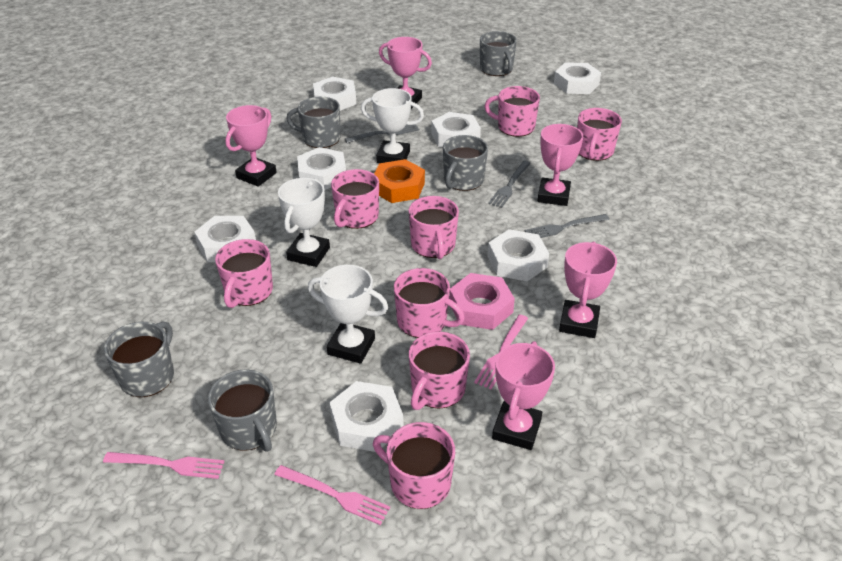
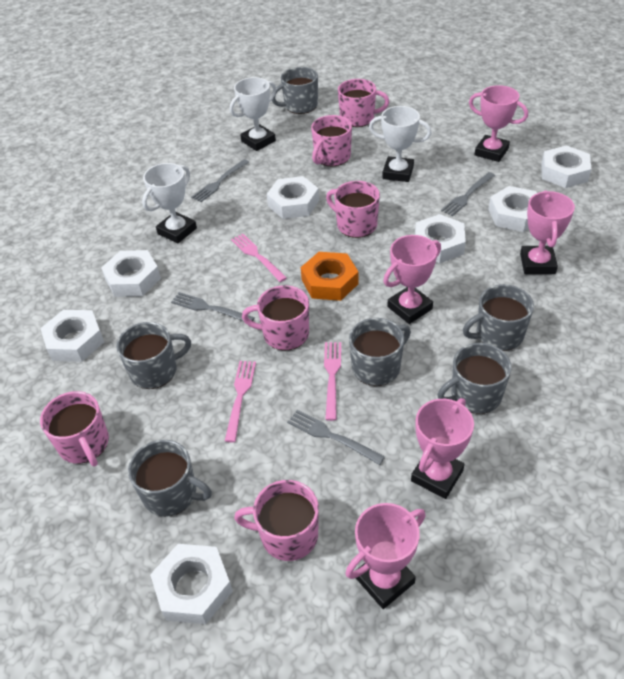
grey fork: [345,125,419,143] [488,161,531,208] [525,214,610,238] = 3 -> [171,292,255,321] [191,159,249,202] [287,410,385,465] [441,172,495,216] = 4
grey mug: [104,321,174,397] [208,369,277,452] [286,97,340,148] [443,135,488,191] [480,31,517,76] = 5 -> [116,322,191,389] [128,440,212,517] [272,67,318,114] [349,318,411,386] [437,343,512,414] [463,284,534,351] = 6
pink mug: [215,239,273,308] [331,169,379,229] [373,422,455,509] [394,268,465,338] [409,196,459,259] [409,332,470,410] [484,86,540,137] [577,108,622,161] = 8 -> [40,391,109,466] [234,480,319,561] [242,285,309,351] [311,115,352,166] [326,181,380,238] [338,79,389,127] = 6
pink nut: [449,273,515,330] = 1 -> none = 0

